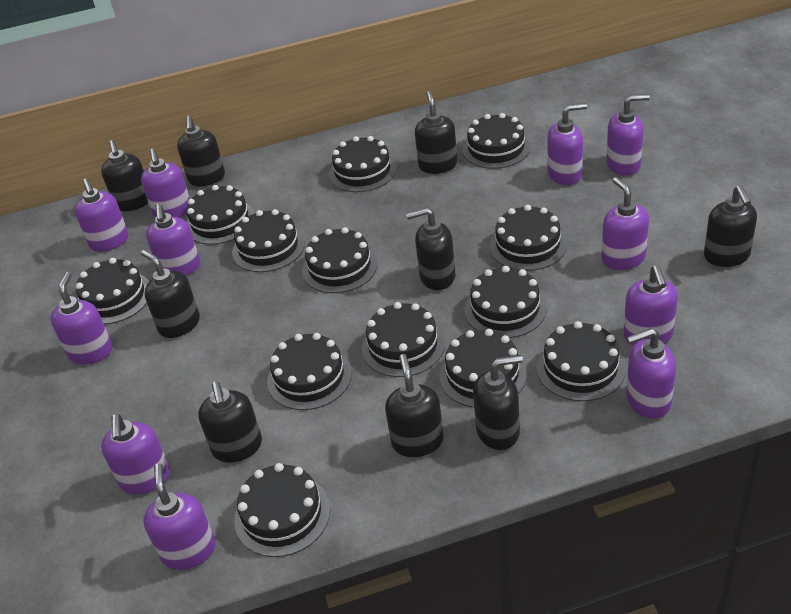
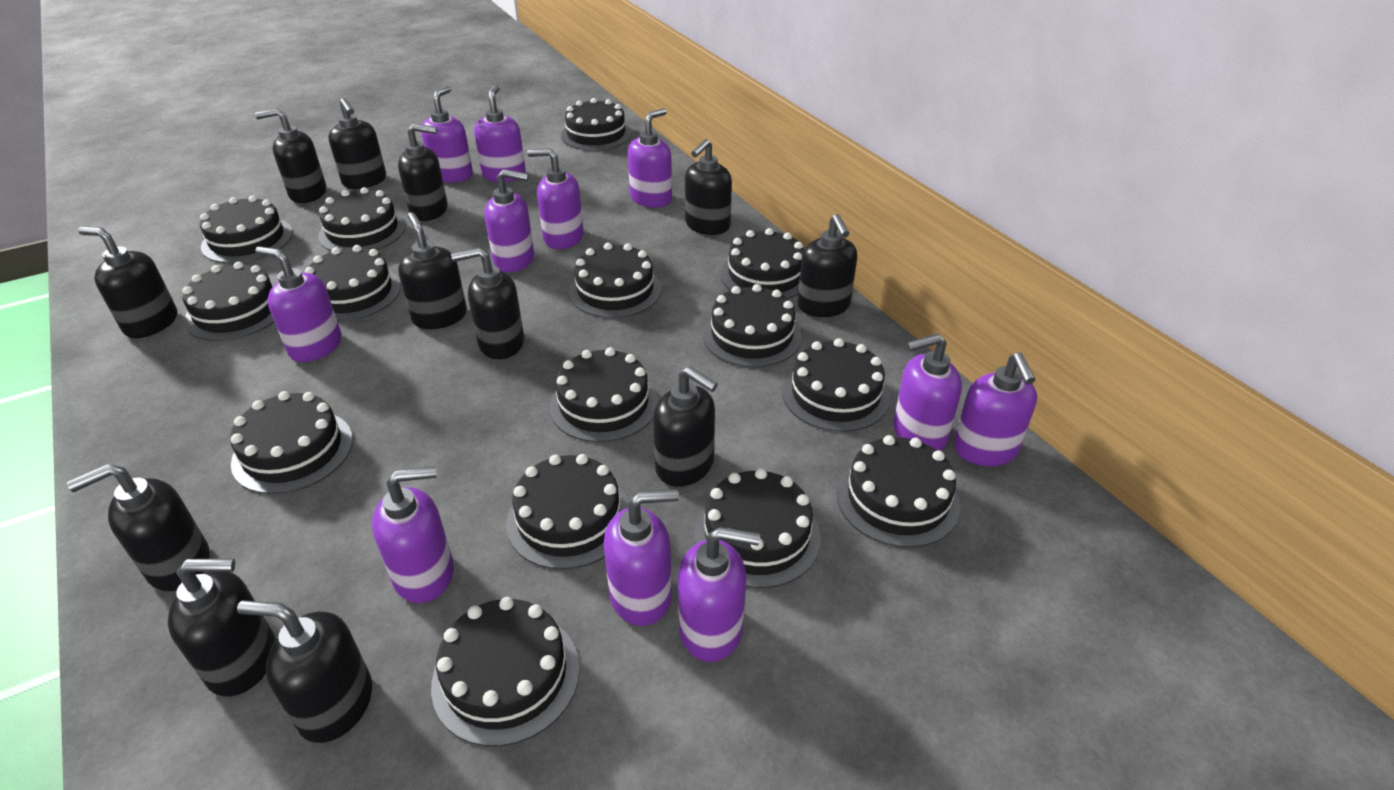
black cake: [76,258,149,324] [186,185,255,245] [232,209,305,272] [234,463,330,557] [267,333,352,410] [302,227,378,293] [329,136,397,192] [362,302,445,377] [439,329,527,408] [462,113,531,169] [464,266,547,338] [490,205,567,271] [536,321,626,401] = 13 -> [182,262,274,341] [200,196,293,263] [230,391,353,494] [305,245,401,321] [318,187,406,251] [431,597,580,746] [506,454,629,570] [549,347,658,442] [561,98,631,151] [569,243,662,318] [694,468,821,588] [703,284,802,367] [721,228,804,299] [782,338,890,432] [837,435,960,548] = 15
black soap dispenser: [101,140,148,211] [141,250,200,338] [177,116,225,186] [198,381,262,463] [385,354,444,457] [406,207,456,290] [415,91,457,174] [473,355,523,450] [704,185,757,267] = 9 -> [67,464,210,591] [78,227,177,338] [168,559,275,696] [237,601,372,743] [255,108,326,203] [328,98,386,189] [398,124,448,221] [398,212,467,329] [451,247,524,359] [653,366,718,487] [685,139,732,235] [798,214,857,317] = 12

